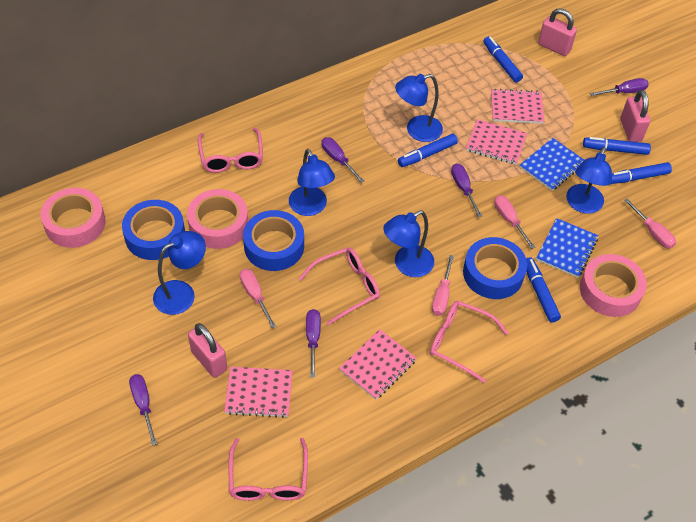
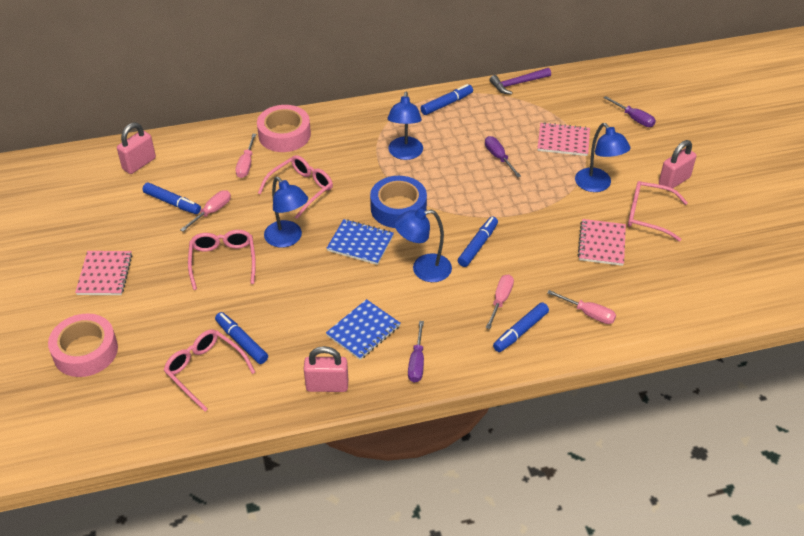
blue lamp: [153,231,206,315] [289,149,335,216] [383,211,434,277] [395,74,443,142] [566,147,612,214] = 5 -> [264,177,308,248] [388,92,423,160] [394,209,452,282] [575,123,631,192] = 4
blue tape: [122,200,185,260] [243,210,304,271] [463,237,527,299] = 3 -> [370,176,427,228] = 1
pink notebook: [224,367,293,418] [339,329,416,400] [466,119,527,165] [491,88,544,124] = 4 -> [75,251,133,295] [538,122,590,156] [578,219,626,266] = 3
pink tape: [40,188,106,248] [187,189,248,249] [580,254,647,317] = 3 -> [48,313,118,377] [257,105,311,152] = 2
purple hammer: none = 0 -> [490,68,551,94] = 1
purple screwdriver: [129,374,157,446] [306,309,321,378] [322,137,364,183] [451,163,482,217] [590,78,649,96] = 5 -> [408,321,424,383] [485,136,521,177] [604,96,656,127] = 3

